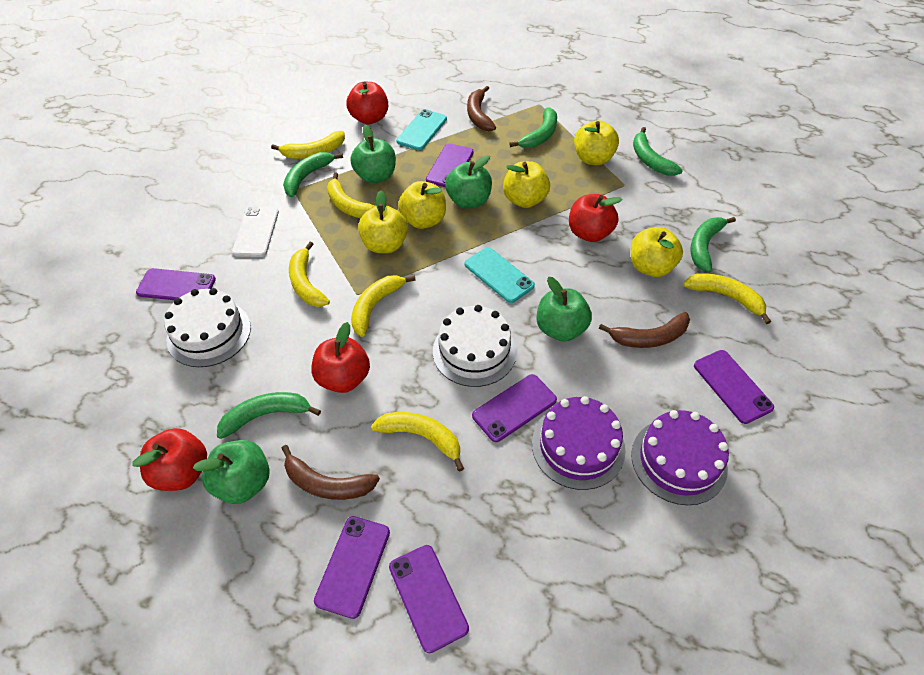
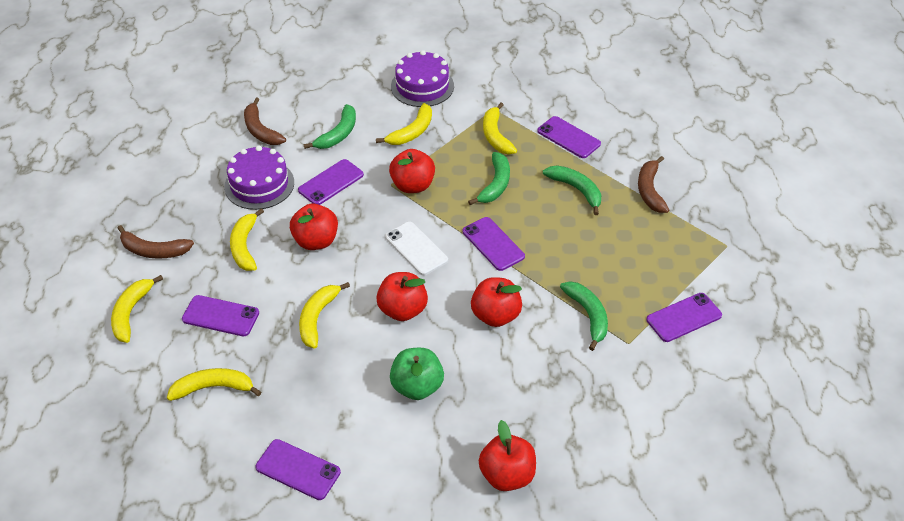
green apple: [193,440,270,504] [350,125,396,183] [445,155,492,209] [536,277,592,342] = 4 -> [390,348,444,400] = 1
green banana: [217,392,321,439] [283,152,343,197] [509,107,557,148] [633,127,683,176] [691,217,736,273] = 5 -> [304,104,356,149] [468,152,510,205] [543,165,601,215] [560,281,608,351] = 4
red apple: [133,428,207,491] [311,322,370,393] [346,81,388,124] [569,194,622,242] = 4 -> [290,204,338,250] [376,272,428,321] [389,149,435,193] [471,277,522,327] [479,420,536,491] = 5
turquoise phone: [396,109,447,150] [465,247,535,303] = 2 -> none = 0
white cake: [164,288,251,367] [433,305,517,387] = 2 -> none = 0
yellow apple: [358,190,408,253] [398,181,446,229] [503,161,550,208] [574,120,619,165] [631,227,683,277] = 5 -> none = 0

